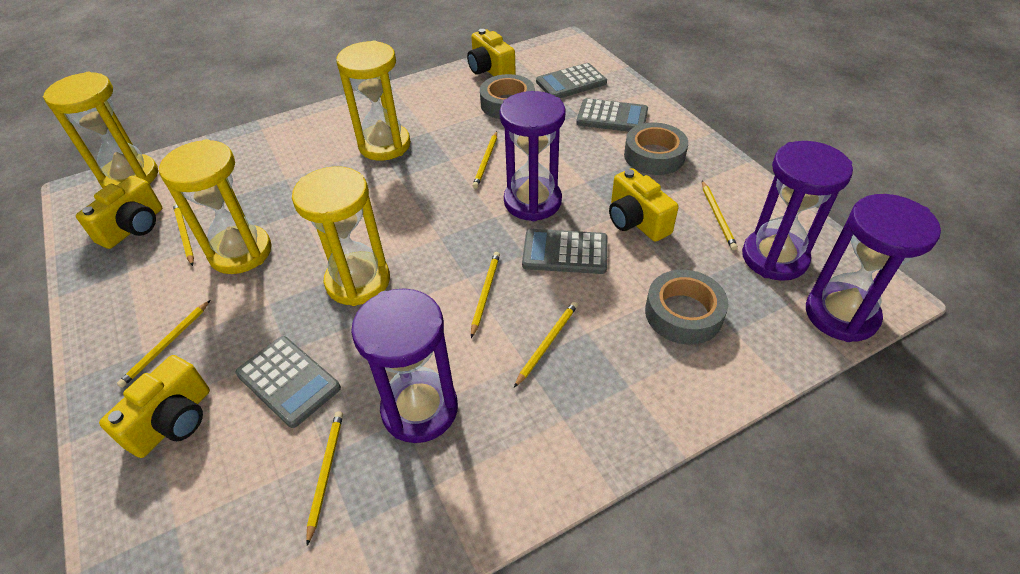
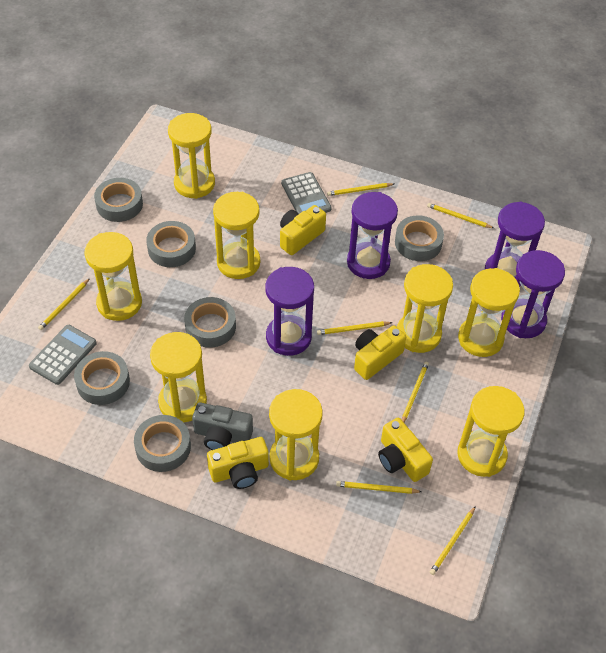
grey calculator: [235,336,341,428] [522,229,607,274] [536,63,607,98] [576,98,648,132] = 4 -> [29,325,97,385] [281,172,332,214] = 2
grey camera: none = 0 -> [192,403,253,450] = 1
grey tape: [480,74,535,119] [624,123,688,175] [645,270,728,345] = 3 -> [74,351,130,405] [94,178,143,222] [134,415,191,472] [146,221,196,267] [184,297,236,348] [395,215,444,261] = 6
yellow hourglass: [43,72,158,188] [158,139,272,274] [292,166,390,306] [336,41,411,161] = 4 -> [85,232,142,321] [150,332,207,423] [168,113,215,199] [213,192,260,279] [269,389,323,480] [397,264,453,353] [457,386,525,477] [458,268,520,357] = 8

